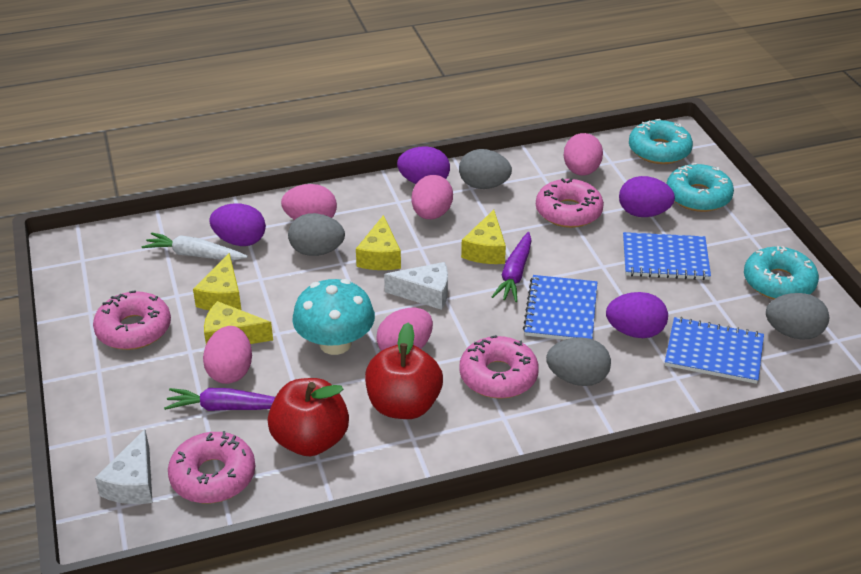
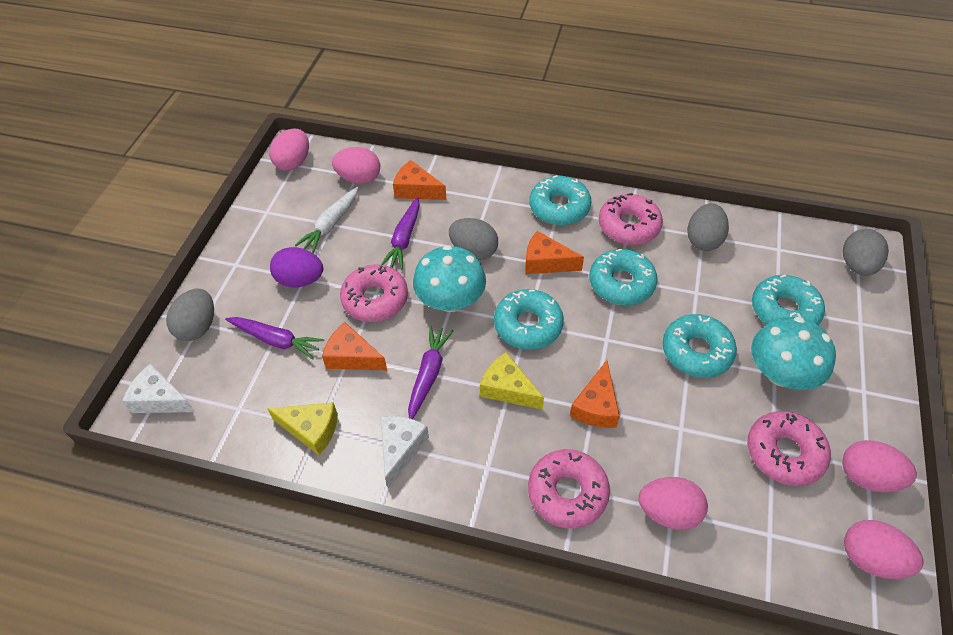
blue notebook: [523,275,597,340] [623,232,711,280] [665,317,764,384] = 3 -> none = 0
orange cheese: none = 0 -> [322,322,387,370] [393,160,446,200] [526,231,584,274] [570,360,620,428] = 4
purple carrot: [164,388,275,411] [492,232,532,302] = 2 -> [225,317,324,360] [381,197,420,270] [408,326,454,419] = 3
purple egg: [209,203,266,246] [397,146,450,184] [606,292,668,338] [619,176,675,217] = 4 -> [270,247,323,288] = 1
red apple: [268,378,349,456] [365,322,443,419] = 2 -> none = 0
turquoise donut: [629,119,693,164] [666,163,734,212] [744,246,819,300] = 3 -> [494,289,564,350] [530,175,591,225] [590,249,658,306] [662,314,737,378] [752,275,825,325] = 5
turquoise mushroom: [292,279,375,355] = 1 -> [413,245,486,312] [751,317,836,390] = 2
yellow cheese: [193,253,241,310] [204,301,273,344] [356,215,401,270] [461,209,506,264] = 4 -> [267,402,338,455] [480,352,544,410] = 2

